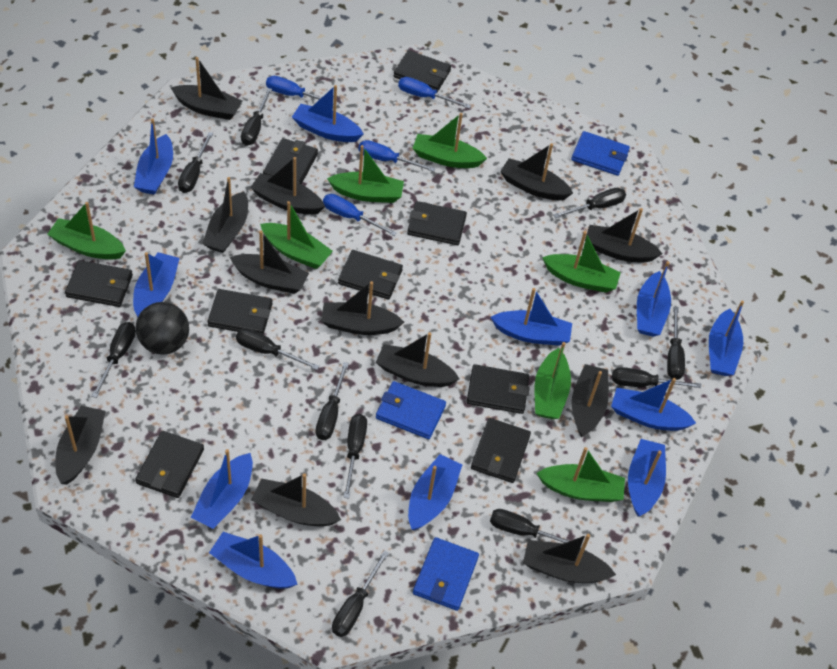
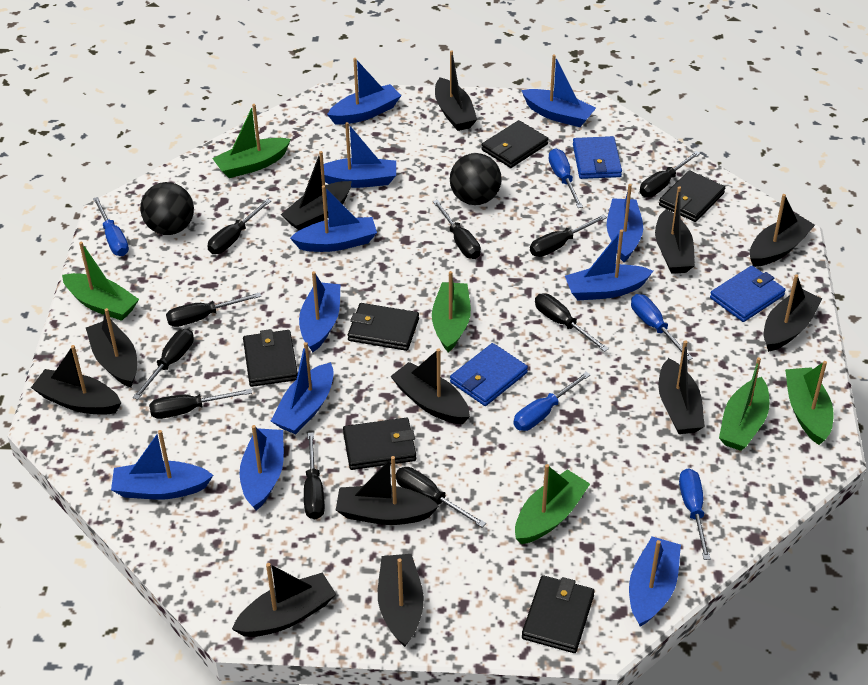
black ball: [136,302,189,355] = 1 -> [140,182,194,235] [450,153,502,205] = 2
black screwdriver: [91,322,136,398] [178,132,213,193] [236,328,320,370] [241,88,272,146] [316,362,349,440] [332,550,389,637] [343,414,367,498] [490,509,583,548] [553,188,626,218] [612,367,701,388] [667,306,685,380] = 11 -> [133,329,194,400] [149,389,252,419] [166,292,261,327] [207,199,271,254] [304,432,325,519] [396,467,486,528] [433,200,481,259] [530,214,607,257] [535,293,609,352] [640,151,700,197] = 10
black wallet: [65,260,133,307] [135,431,204,498] [207,289,273,335] [263,138,318,184] [338,250,403,300] [394,50,451,92] [407,201,467,245] [467,364,530,414] [471,418,531,483] = 9 -> [243,329,298,387] [343,418,416,470] [348,303,419,351] [481,120,548,168] [522,575,595,653] [659,170,725,222] = 6
blue screwdriver: [266,76,339,106] [323,194,397,236] [358,140,435,172] [398,77,471,109] = 4 -> [93,197,129,256] [513,372,590,431] [549,148,583,208] [631,294,693,361] [679,468,711,560] = 5
green boat: [47,202,126,259] [260,201,333,269] [327,145,404,203] [412,113,487,168] [535,342,571,419] [537,447,625,502] [542,231,621,293] = 7 -> [62,242,139,321] [212,104,291,178] [432,271,471,352] [515,464,590,544] [719,357,770,451] [785,361,834,445] = 6

